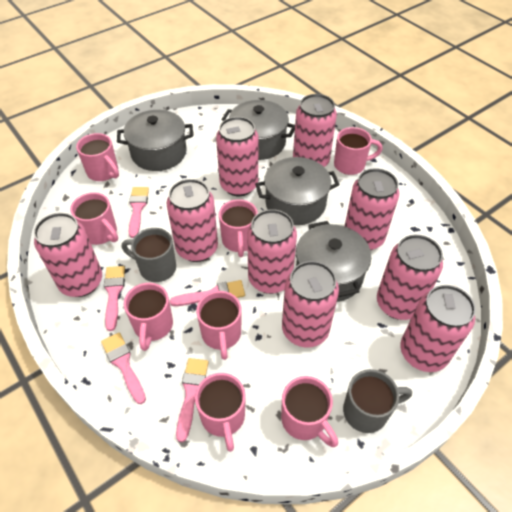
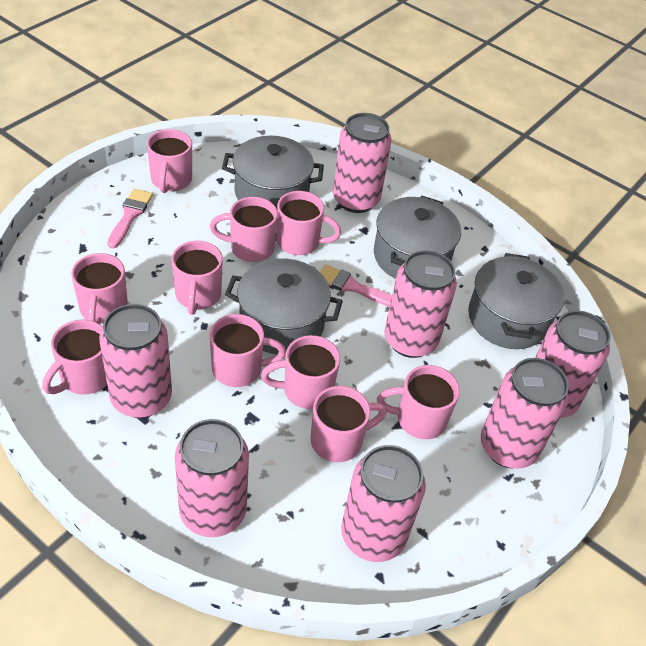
grey mug: [122,228,176,282] [343,369,412,433] = 2 -> none = 0
pink brush: [101,332,146,404] [104,266,125,331] [129,187,149,238] [170,280,245,306] [176,358,209,442] = 5 -> [107,189,153,248] [320,264,392,307] = 2
pink can: [34,213,102,297] [167,179,218,262] [216,117,258,196] [247,209,297,294] [282,261,339,347] [293,94,337,167] [345,168,399,250] [377,235,443,320] [400,285,476,372] = 9 -> [99,304,172,418] [175,419,249,537] [333,113,391,213] [341,445,426,562] [384,250,457,358] [481,358,569,469] [535,311,611,418] = 7
pink mug: [70,192,118,245] [76,133,119,181] [124,283,173,351] [195,373,246,452] [196,291,242,360] [219,199,258,257] [281,376,338,447] [334,127,382,175] = 8 -> [42,320,107,395] [71,253,128,324] [147,129,192,193] [172,241,223,315] [210,197,278,262] [210,314,286,387] [261,335,340,409] [276,191,341,255] [311,386,387,462] [377,365,460,439] = 10

